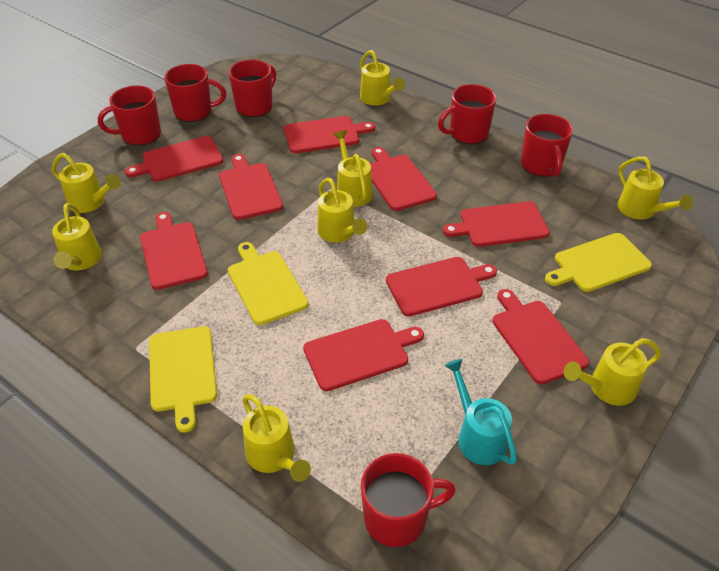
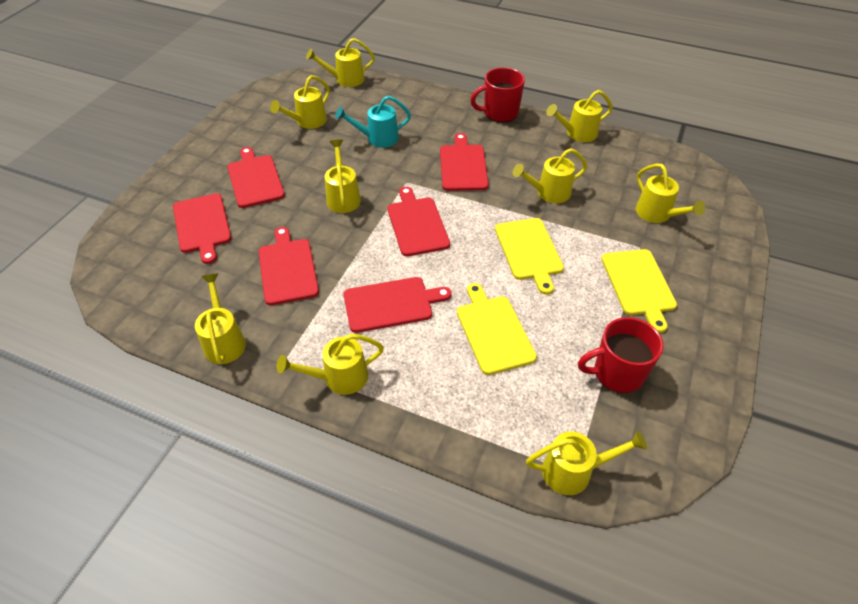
red cutting board: [125,136,223,181] [140,212,208,290] [219,154,283,220] [284,116,375,153] [303,319,424,391] [370,147,437,211] [386,257,497,317] [443,201,550,247] [492,289,589,384] = 9 -> [173,193,231,264] [228,147,285,208] [259,227,319,305] [343,277,452,333] [387,187,450,256] [440,133,489,191] = 6
red mug: [98,86,161,146] [164,64,226,122] [228,60,276,117] [361,453,456,547] [438,84,496,144] [521,114,573,177] = 6 -> [470,68,525,122] [578,317,663,393] = 2
yellow watering can: [52,153,121,213] [52,203,102,270] [242,394,311,482] [317,178,368,242] [333,130,373,207] [360,50,405,105] [564,338,661,406] [618,156,693,220] = 8 -> [195,274,246,364] [270,75,330,129] [276,334,384,395] [306,38,375,87] [325,139,361,213] [513,148,587,203] [526,431,647,495] [546,90,613,142] [636,163,705,223] = 9

